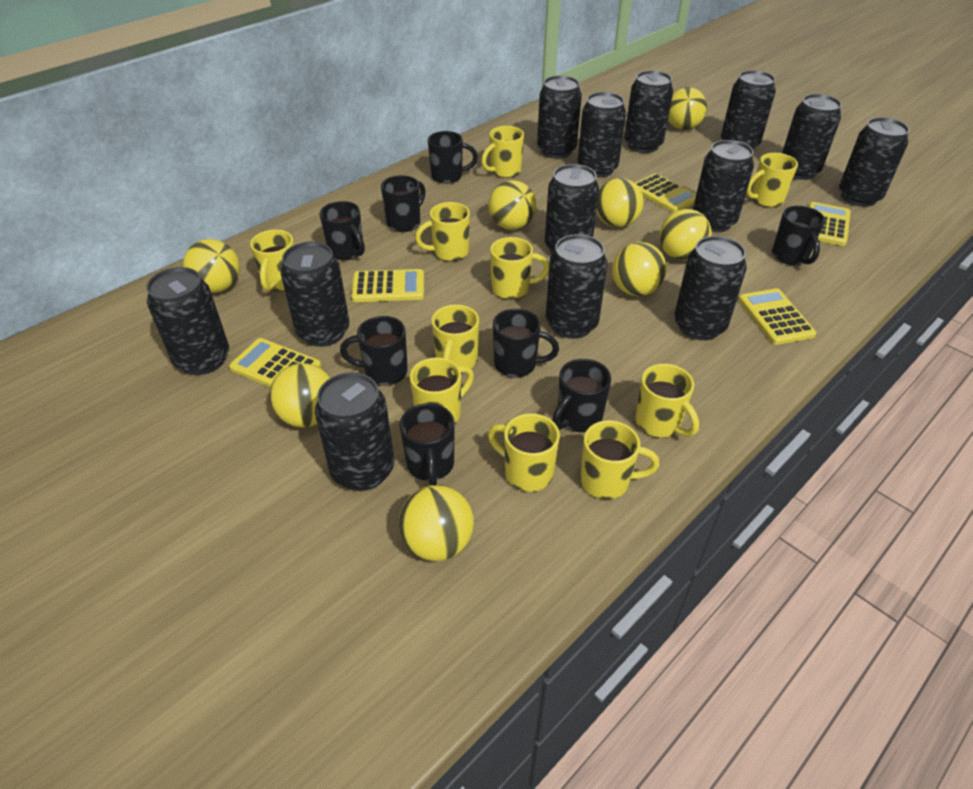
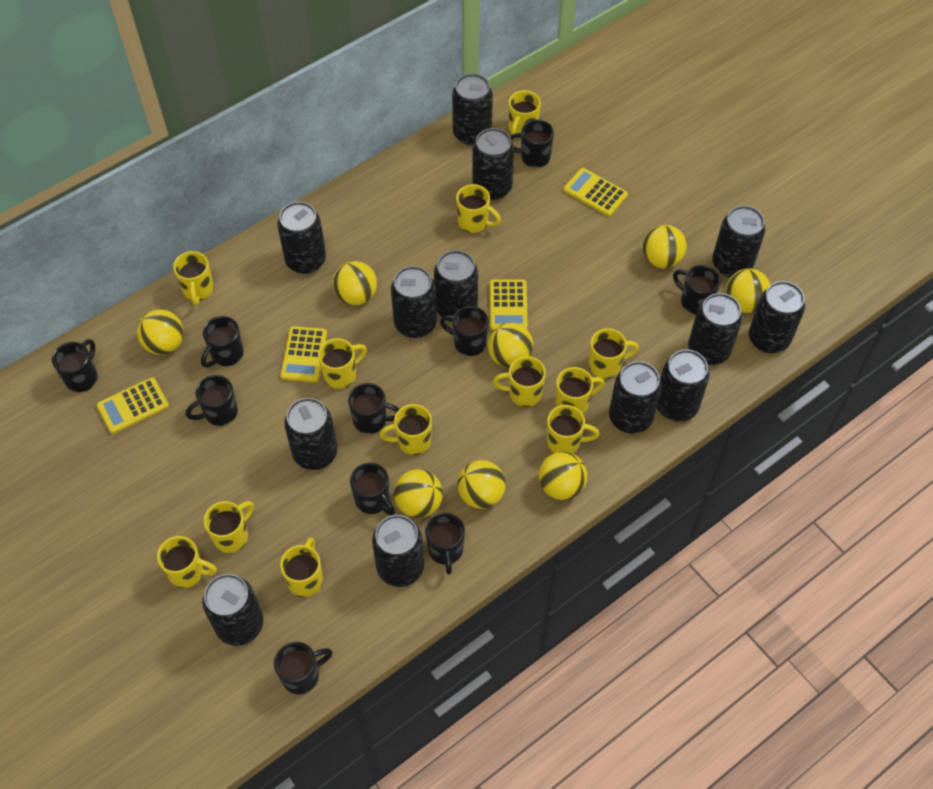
black mug: [320,201,365,260] [340,316,408,386] [381,175,426,232] [400,403,455,485] [428,131,478,184] [493,308,559,378] [552,359,611,432] [772,206,825,265] = 8 -> [52,339,98,392] [186,375,238,426] [201,316,244,368] [274,642,332,694] [348,383,399,434] [350,463,395,515] [425,513,465,575] [440,306,488,356] [510,120,554,168] [673,265,721,314] = 10
yellow calculator: [229,338,321,387] [351,269,424,302] [635,173,696,212] [739,288,816,345] [809,202,851,246] = 5 -> [97,377,169,434] [280,326,327,383] [490,280,528,331] [563,168,628,217] = 4
yellow mug: [250,230,294,292] [410,357,474,425] [415,202,470,261] [431,304,479,368] [481,126,524,178] [488,413,560,492] [490,237,549,300] [580,420,660,499] [635,364,699,438] [746,153,798,207] = 10 -> [157,536,217,588] [173,251,214,306] [204,501,254,553] [280,537,323,597] [318,338,367,389] [379,404,432,455] [456,184,501,233] [493,356,546,407] [509,90,541,139] [547,405,599,454] [555,367,604,414] [589,328,639,379] = 12

